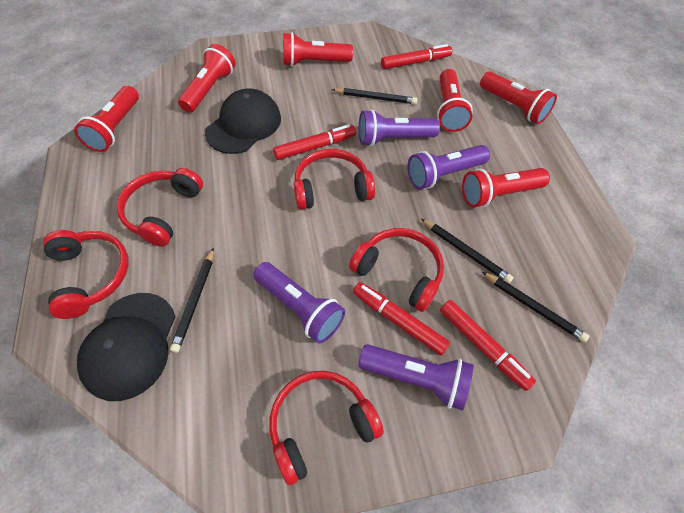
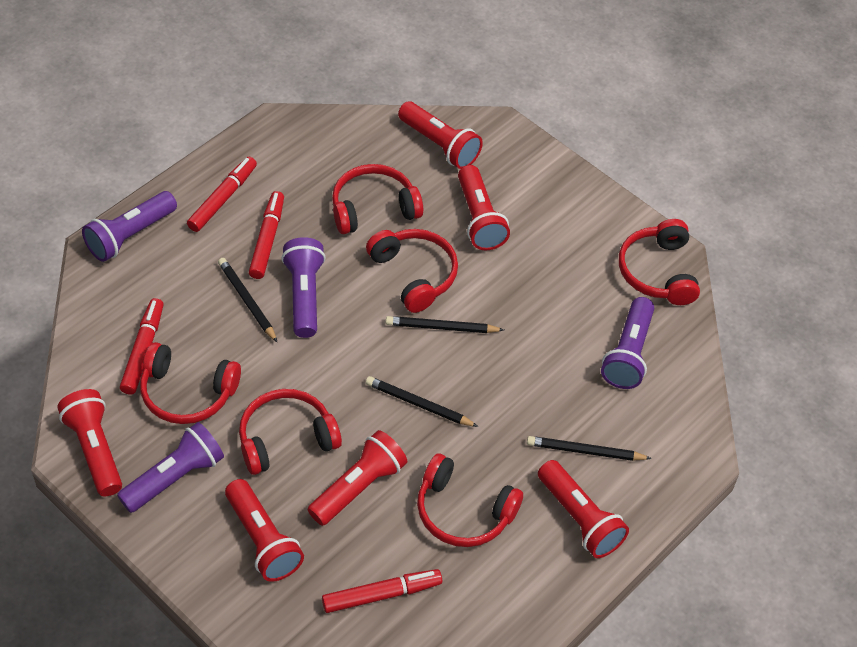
black cap: [77,293,176,401] [205,89,281,154] = 2 -> none = 0
red headphones: [43,230,129,319] [117,168,203,247] [269,371,384,485] [294,149,375,210] [349,228,444,312] = 5 -> [140,342,241,424] [239,389,342,475] [332,164,423,234] [366,229,458,313] [417,454,523,547] [619,219,700,305] = 6

